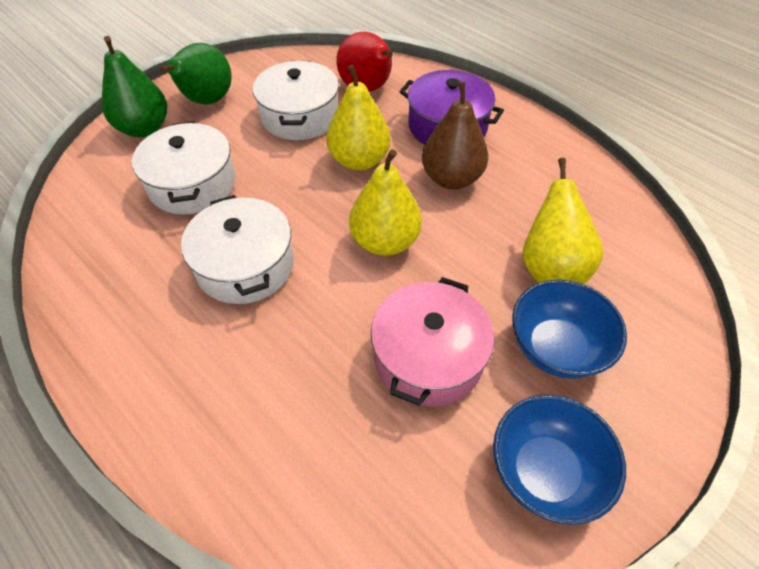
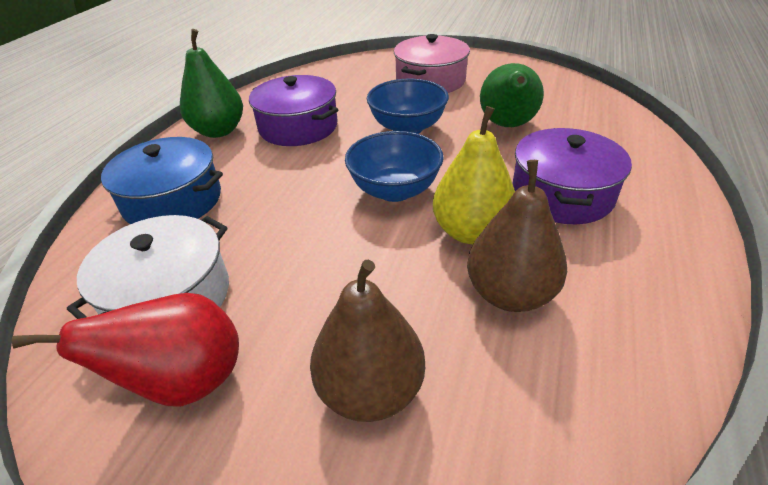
blue pot: none = 0 -> [101,137,223,224] = 1
brown pear: [422,82,488,189] = 1 -> [310,260,425,422] [467,160,567,312] = 2
purple pot: [399,70,504,145] = 1 -> [249,75,338,146] [512,128,632,224] = 2
white pot: [132,121,236,215] [181,195,294,304] [253,61,339,140] = 3 -> [67,215,229,319] = 1
yellow pear: [326,65,391,171] [349,149,422,256] [523,158,603,284] = 3 -> [433,106,515,244] = 1

